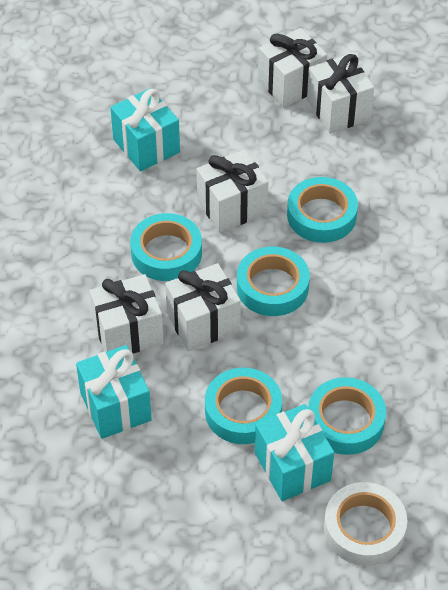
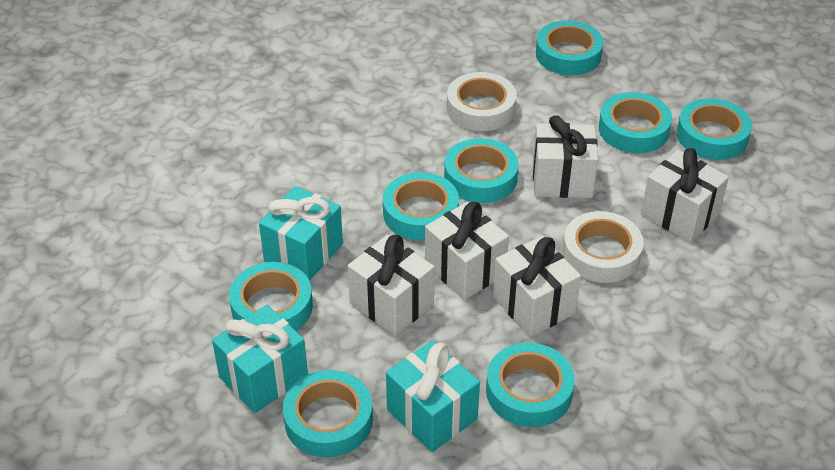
turquoise tape: [130,213,202,281] [205,368,282,444] [237,247,310,316] [287,177,358,243] [308,377,386,455] = 5 -> [229,262,313,331] [283,370,373,457] [383,172,459,240] [444,138,519,203] [486,343,575,427] [536,20,603,75] [599,92,672,153] [677,98,752,160] = 8
white tape: [324,482,407,566] = 1 -> [447,72,517,131] [562,211,644,283] = 2

